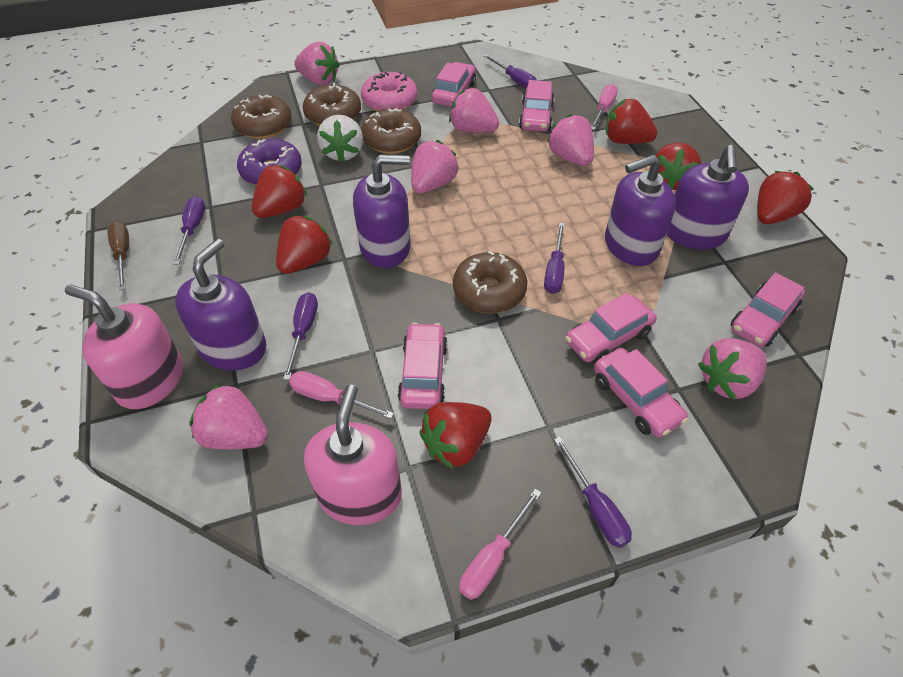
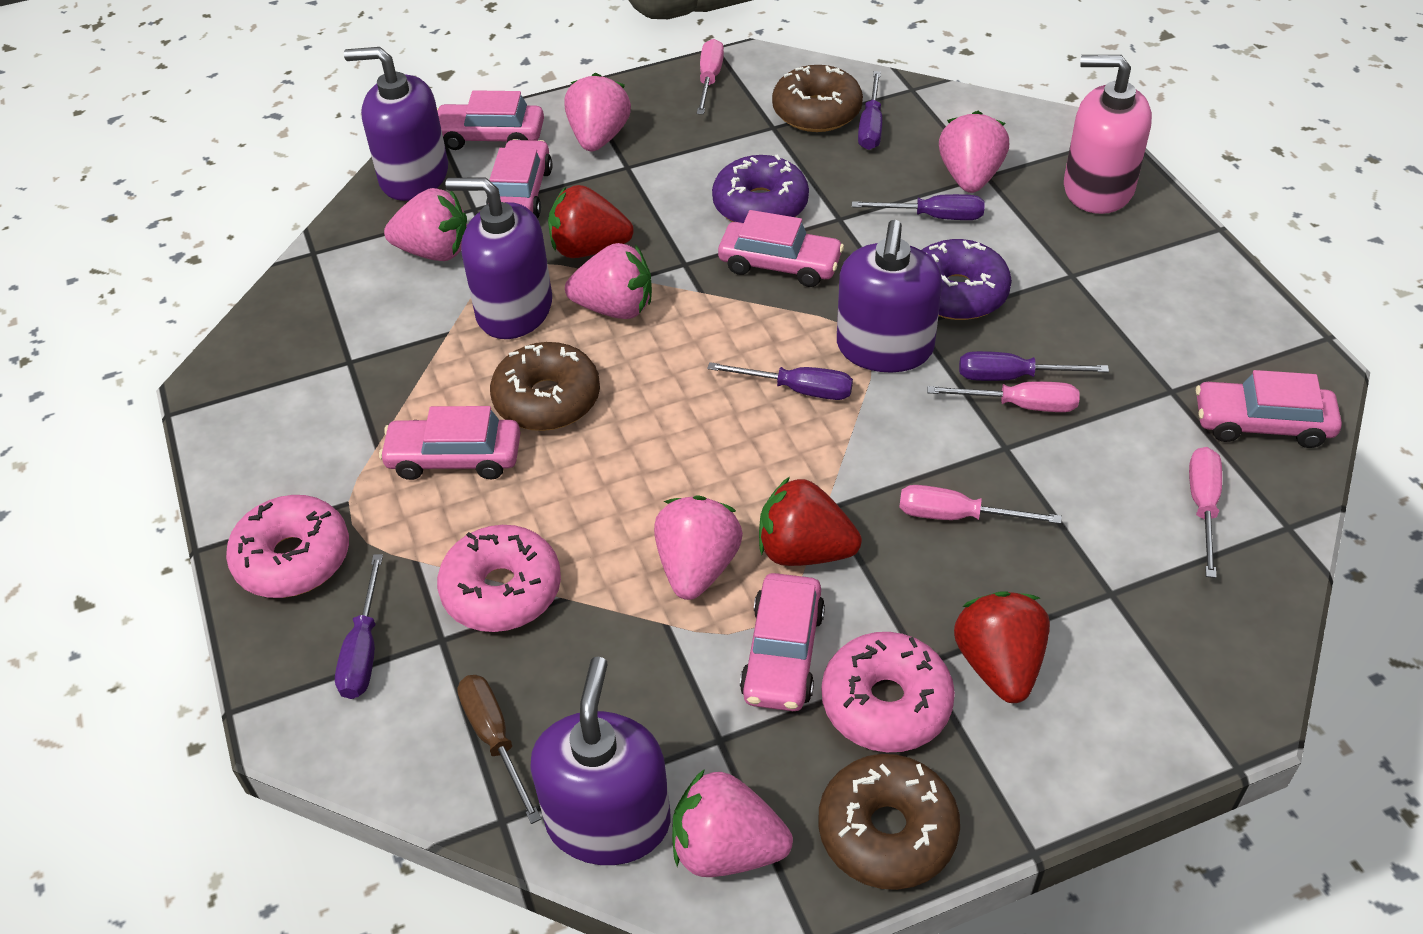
brown donut: [231,94,292,139] [303,83,361,126] [361,108,421,154] [453,251,527,314] = 4 -> [490,342,600,431] [772,65,863,132] [818,754,960,890] = 3
pink donut: [361,72,417,111] = 1 -> [226,495,349,598] [437,525,561,632] [822,632,955,752] = 3
pink screwdriver: [289,371,394,419] [459,488,542,600] [591,84,618,130] = 3 -> [697,39,724,114] [899,485,1062,524] [927,381,1080,412] [1189,447,1222,578] = 4
pink soap dispenser: [65,285,183,409] [304,384,402,525] = 2 -> [1064,55,1152,214] = 1
purple donut: [237,139,302,185] = 1 -> [712,155,809,223] [922,239,1012,320] = 2
red strawberry: [252,165,307,218] [276,215,333,274] [420,402,492,469] [606,99,658,144] [655,142,701,190] [757,171,814,224] = 6 -> [548,185,634,258] [759,477,862,566] [954,592,1050,703] = 3
white strawberry: [317,115,363,162] = 1 -> none = 0

